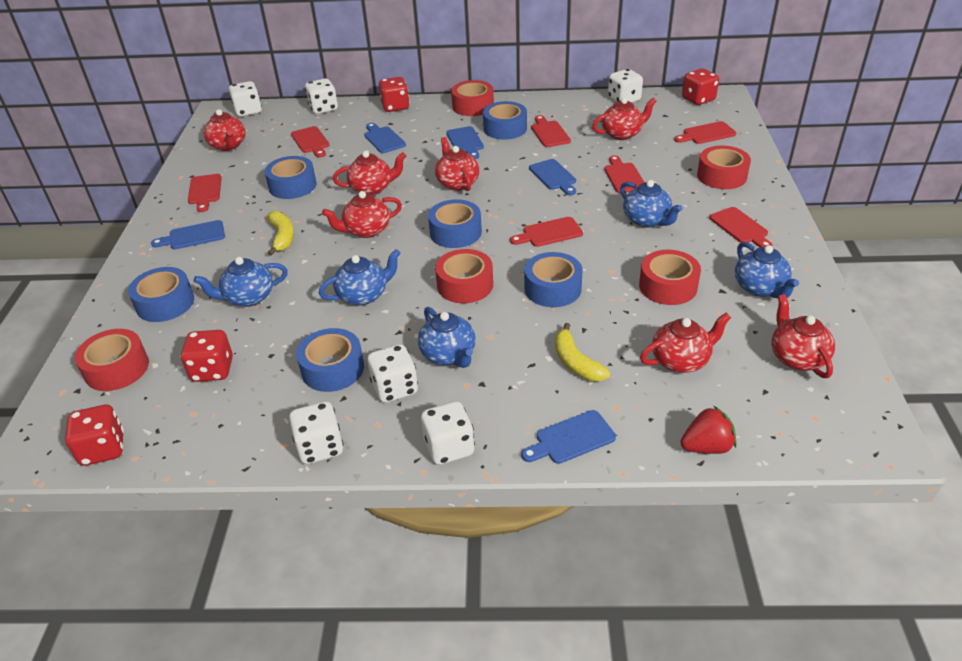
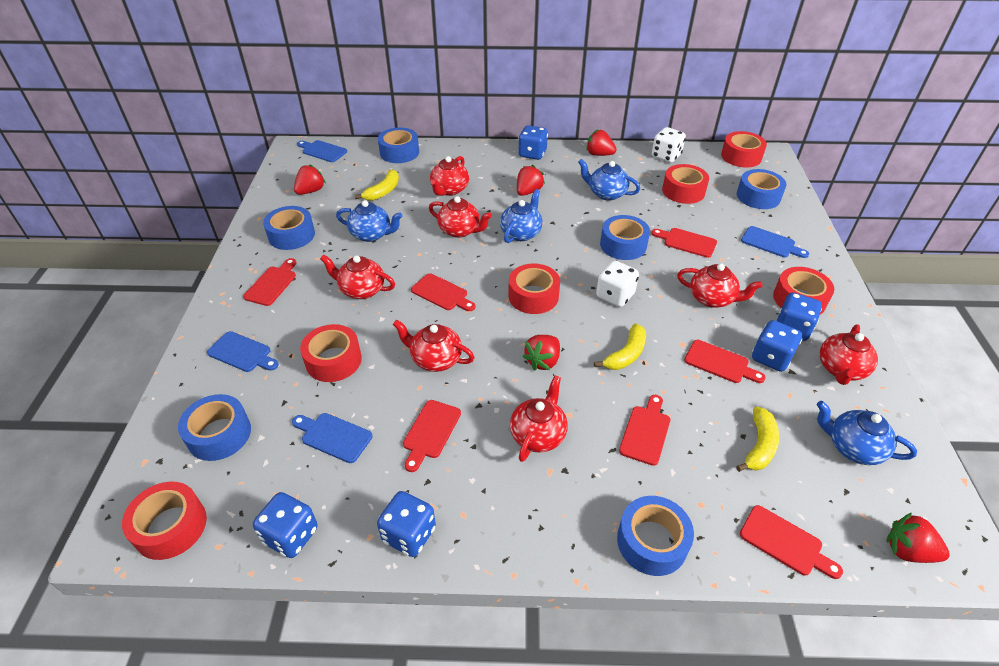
blue cutting board: [151,220,225,249] [364,123,406,153] [446,126,484,159] [521,410,616,464] [529,159,576,195] = 5 -> [207,331,279,372] [292,413,373,463] [297,140,347,162] [741,226,809,258] = 4
blue dice: none = 0 -> [253,492,317,558] [377,491,436,557] [518,125,548,160] [752,320,802,372] [777,292,822,341] = 5
blue teapot: [194,257,288,307] [319,249,400,305] [418,307,476,368] [620,180,683,228] [735,242,799,298] = 5 -> [336,200,402,242] [500,189,543,243] [578,159,640,201] [817,401,917,465] = 4
red dice: [65,405,124,466] [181,330,233,382] [379,77,410,112] [682,68,719,105] = 4 -> none = 0
red strawberry: [680,406,737,454] = 1 -> [294,164,326,195] [517,165,545,196] [523,335,560,371] [586,130,617,156] [887,512,950,563] = 5
red tape: [75,329,149,391] [435,249,493,303] [451,80,494,116] [639,250,701,305] [697,146,751,189] = 5 -> [122,482,207,560] [300,324,362,382] [508,263,560,314] [662,164,709,204] [721,131,767,168] [773,267,834,315] = 6
white dice: [229,81,262,117] [289,402,344,464] [305,78,338,114] [367,344,418,403] [421,401,475,465] [608,69,643,103] = 6 -> [596,261,639,307] [652,127,686,163] = 2
yellow banana: [267,211,294,255] [555,323,610,381] = 2 -> [355,169,399,201] [594,323,646,370] [736,407,779,472] = 3

